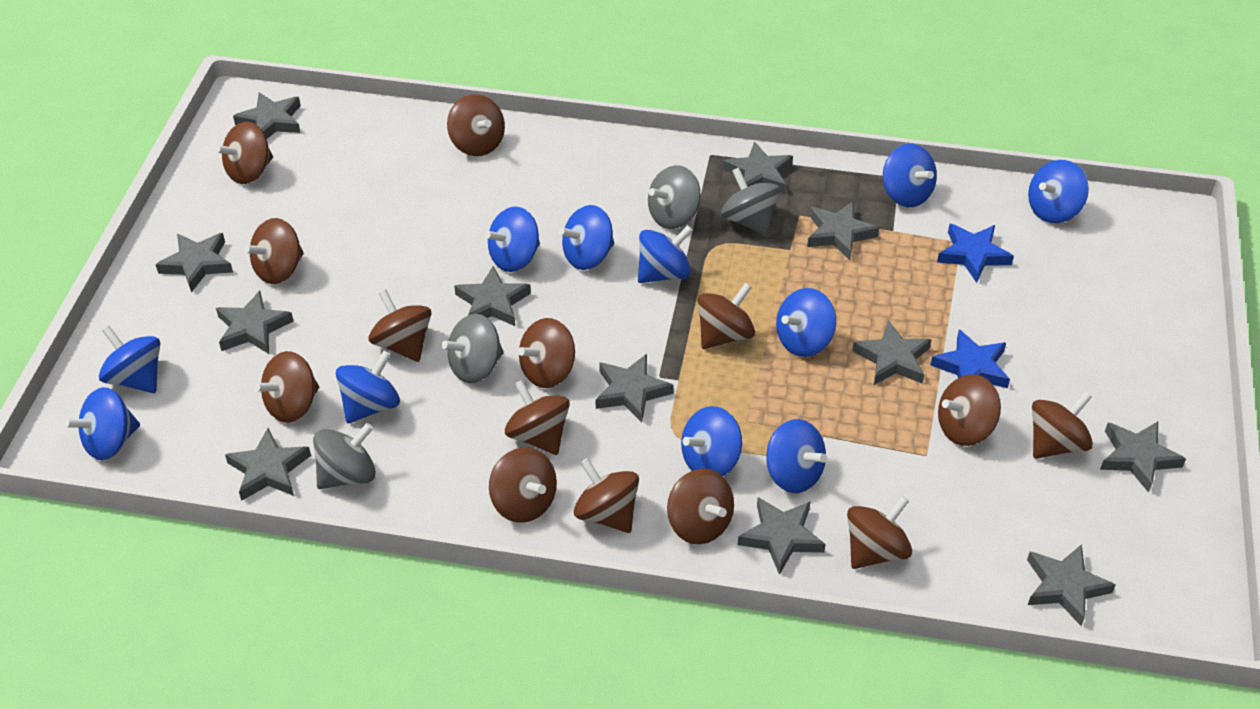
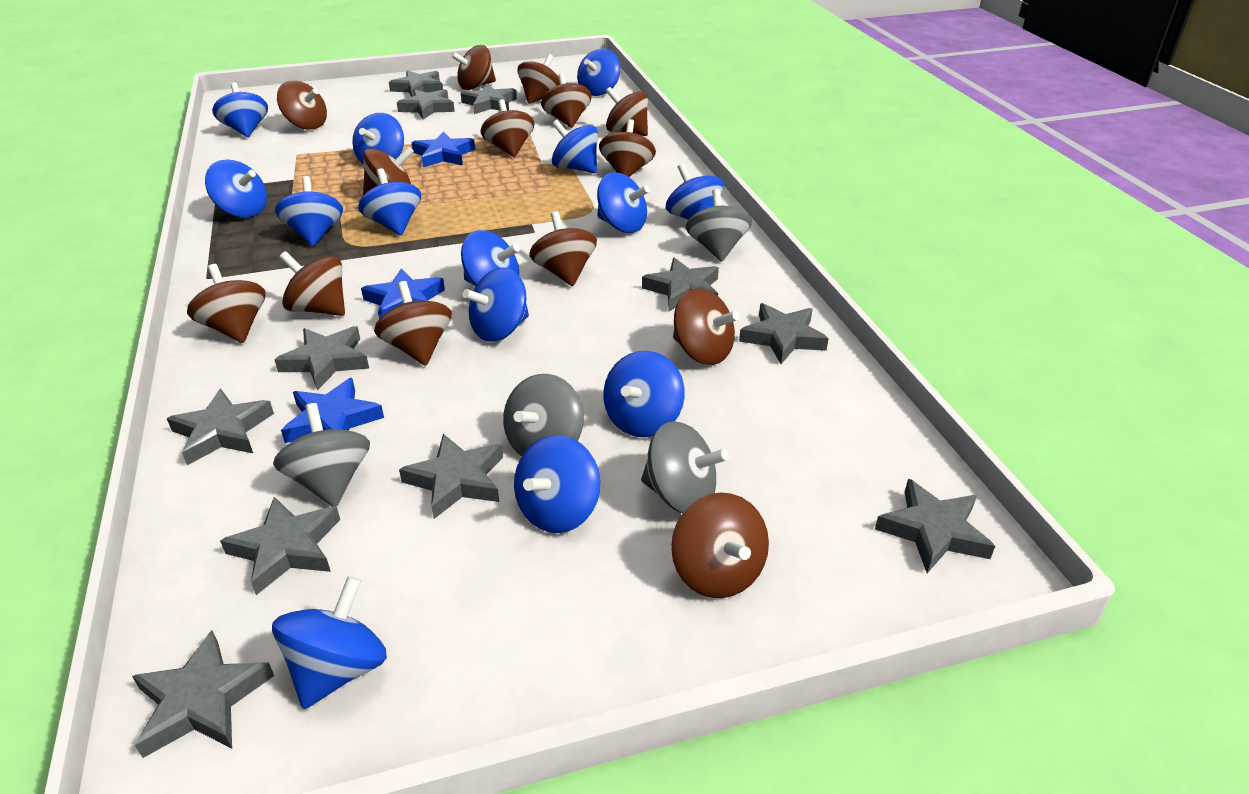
blue spinning top: [64,387,140,460] [99,326,160,393] [336,350,400,423] [485,207,540,272] [559,205,614,270] [638,225,693,283] [681,406,742,476] [766,419,827,493] [776,288,836,357] [883,144,937,207] [1028,160,1089,223] = 11 -> [205,160,267,218] [212,82,268,137] [272,576,387,709] [275,176,343,246] [352,113,404,165] [358,168,421,235] [461,230,520,287] [462,268,529,342] [514,435,600,533] [552,120,598,173] [577,49,621,96] [597,172,650,233] [603,351,685,437] [666,163,724,220] = 14
blue star: [931,329,1010,388] [937,224,1014,283] = 2 -> [281,378,384,443] [361,269,445,319] [412,131,475,167] = 3
grey star: [155,233,233,292] [216,291,294,354] [225,428,311,501] [233,92,301,139] [454,266,531,326] [595,354,674,423] [723,142,793,194] [738,497,825,575] [807,201,879,260] [852,320,931,385] [1027,544,1116,626] [1100,421,1186,493] = 12 -> [132,630,274,758] [167,389,274,465] [220,497,340,595] [274,326,369,390] [389,70,443,97] [397,89,455,120] [399,434,503,519] [461,84,517,114] [642,258,719,311] [739,303,829,364] [875,479,995,573] = 11

